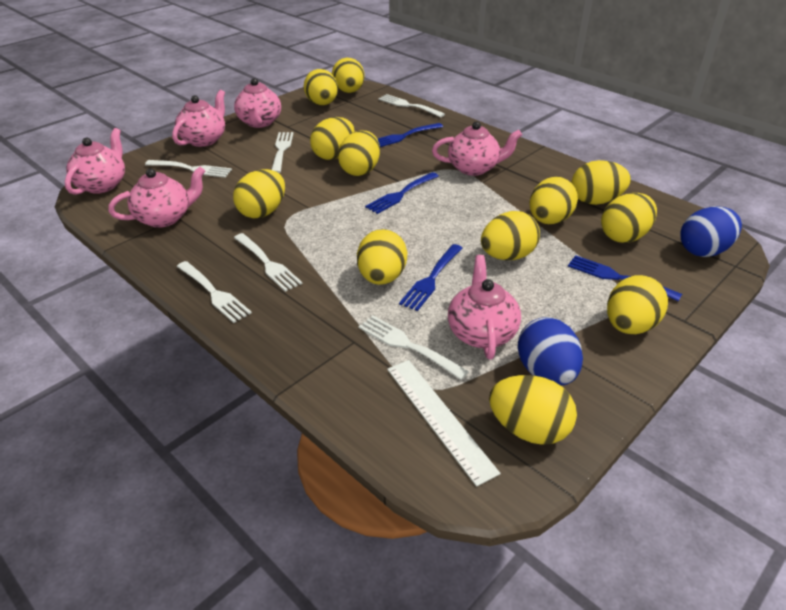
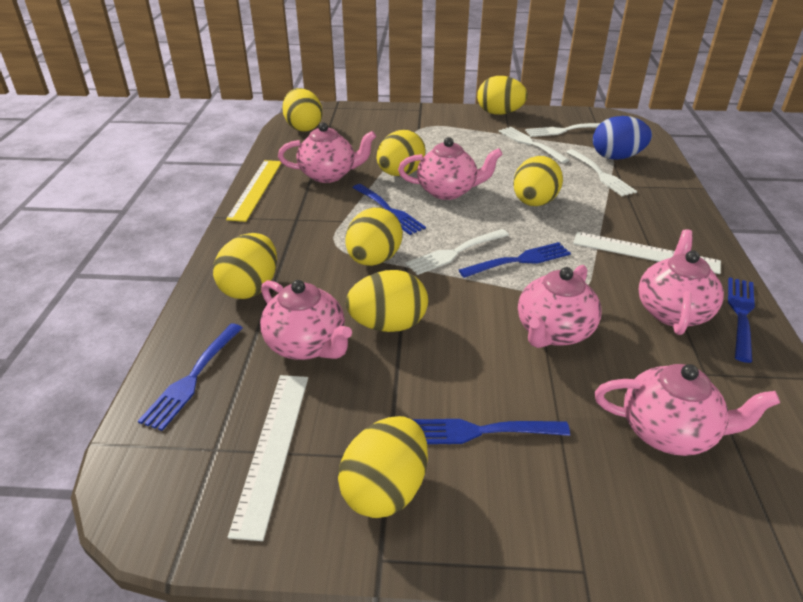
blue egg: [517,317,583,385] [680,207,742,257] = 2 -> [593,116,652,160] = 1
blue fork: [365,172,439,214] [378,123,443,147] [399,244,462,311] [568,255,682,302] = 4 -> [138,323,243,431] [353,184,426,235] [412,419,570,444] [459,242,571,278] [728,277,755,363] = 5
white fork: [145,160,232,178] [177,261,252,323] [234,233,302,292] [272,132,293,173] [359,315,469,380] [378,94,445,117] = 6 -> [405,229,509,275] [499,127,569,163] [525,123,600,137] [566,149,637,196] = 4
white ruler: [387,360,501,486] = 1 -> [228,375,308,541] [573,232,721,274] = 2
yellow egg: [233,169,285,219] [304,69,338,105] [310,117,355,160] [332,58,365,93] [338,131,380,176] [357,229,407,285] [481,211,540,261] [489,375,577,445] [530,177,578,224] [571,160,631,205] [601,193,657,243] [607,275,668,334] = 12 -> [213,233,277,299] [282,88,322,131] [338,416,428,518] [345,207,403,266] [346,270,428,332] [377,130,426,176] [477,76,528,115] [513,156,563,206] = 8
yellow ruler: none = 0 -> [226,160,281,222] = 1

